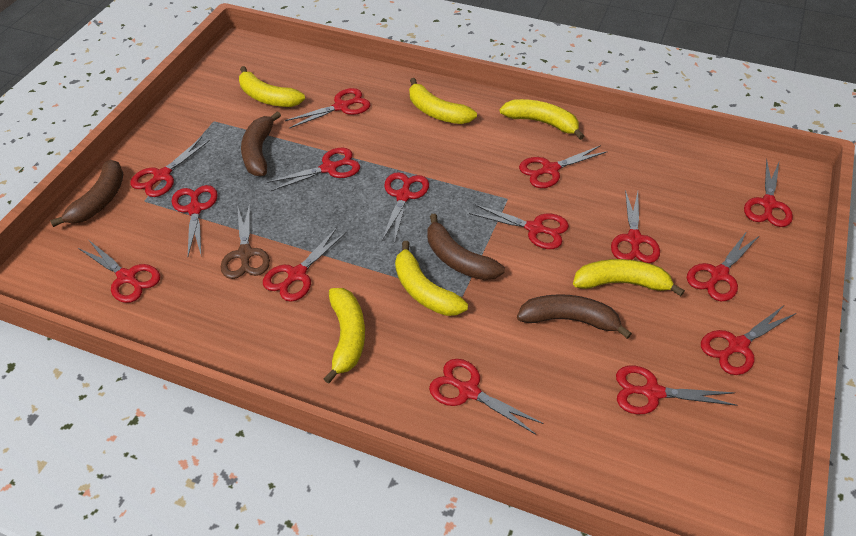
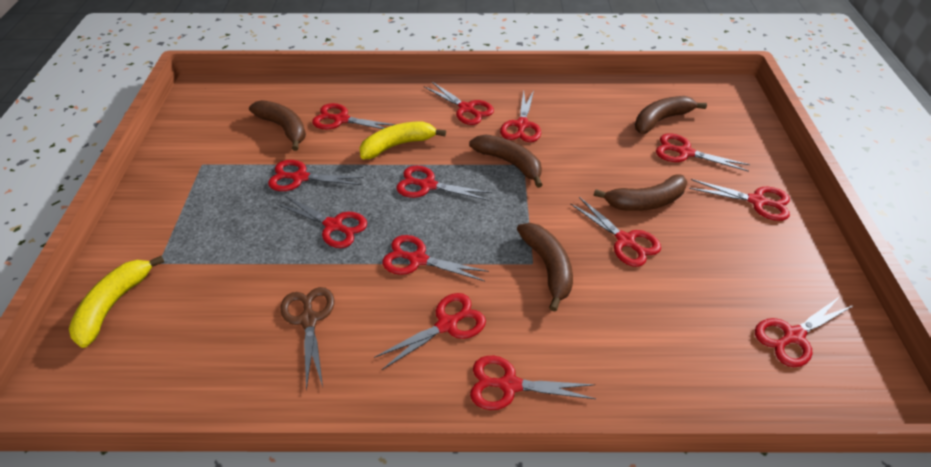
brown banana: [50,160,124,227] [241,111,281,176] [428,214,505,280] [517,294,632,339] = 4 -> [249,100,306,151] [469,134,542,188] [517,223,573,312] [594,174,687,211] [635,96,707,134] = 5
red scissors: [78,240,160,303] [130,137,210,197] [172,185,218,256] [263,228,347,302] [267,148,360,191] [285,88,370,128] [382,172,429,244] [429,359,544,435] [469,204,569,249] [519,145,608,188] [611,190,660,263] [616,366,737,414] [687,231,759,301] [701,306,796,375] [744,159,793,227] = 15 -> [268,160,364,191] [277,196,367,248] [312,103,396,129] [374,293,486,370] [382,235,489,281] [396,166,492,201] [425,81,494,125] [470,356,596,410] [500,90,541,142] [570,197,661,267] [656,133,750,172] [689,179,790,221] [755,297,852,367] = 13
yellow banana: [239,66,305,107] [323,288,365,384] [395,241,468,316] [409,78,477,124] [500,99,584,140] [573,259,685,296] = 6 -> [69,256,164,348] [360,121,446,159] = 2

